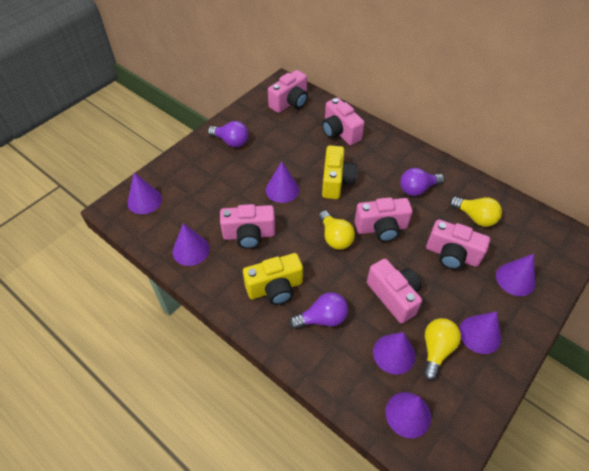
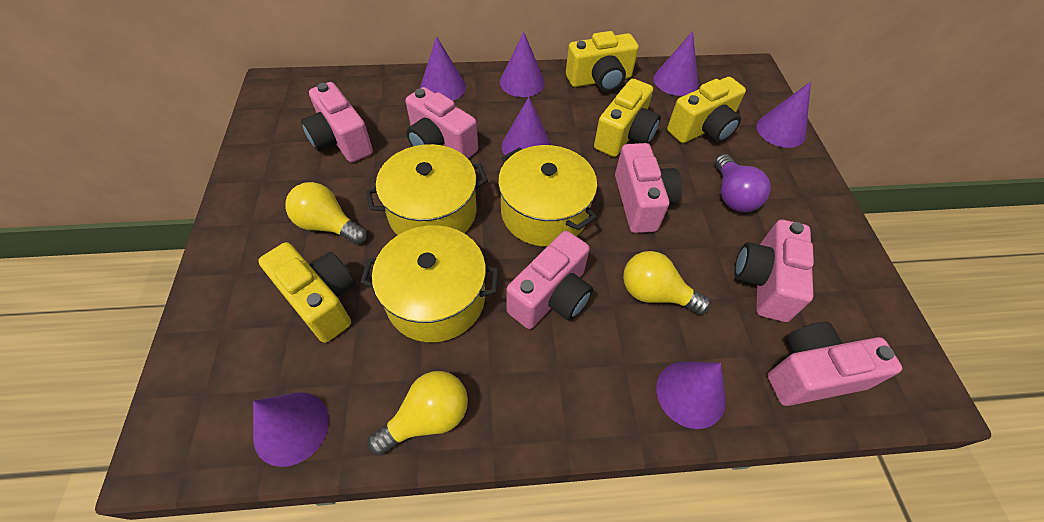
purple light bulb: [208,121,249,147] [289,292,348,329] [400,168,444,196] = 3 -> [715,154,771,212] = 1
yellow camera: [243,253,303,305] [322,145,357,199] = 2 -> [258,242,355,343] [566,31,639,92] [594,79,661,157] [667,77,746,143] = 4
yellow pot: none = 0 -> [360,225,499,342] [365,144,488,235] [498,145,597,246] = 3

